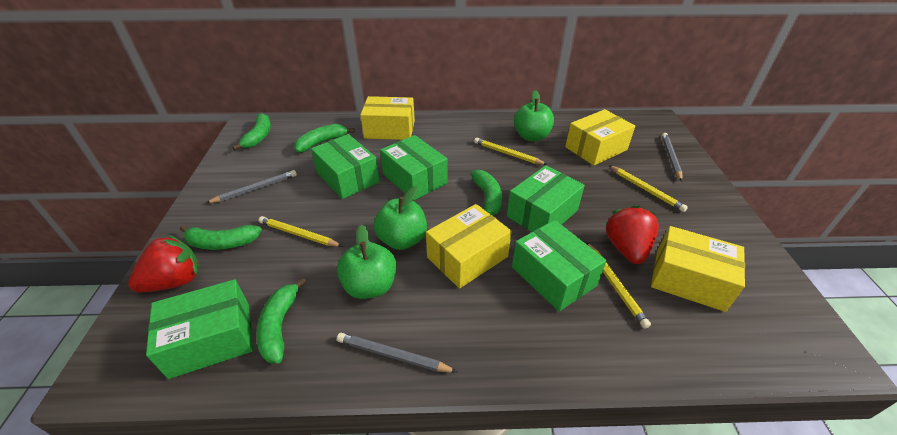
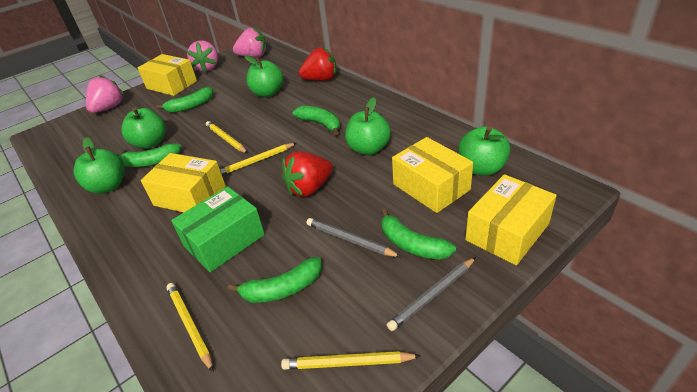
green apple: [337,225,397,299] [374,186,427,250] [514,90,554,141] = 3 -> [73,137,125,194] [121,108,166,148] [245,55,283,97] [345,97,391,155] [458,126,510,176] = 5
green box: [146,279,253,379] [311,134,380,199] [380,135,448,200] [507,165,585,232] [512,220,607,311] = 5 -> [171,187,265,272] = 1
grey pencil: [206,170,297,203] [337,333,457,373] [662,133,682,181] = 3 -> [306,218,401,257] [387,257,476,331] = 2
pink strawberry: none = 0 -> [86,75,124,113] [187,40,218,72] [233,27,267,57] = 3

